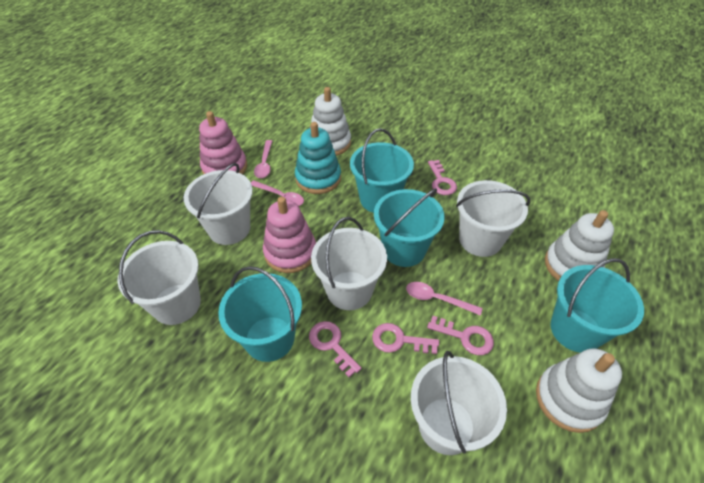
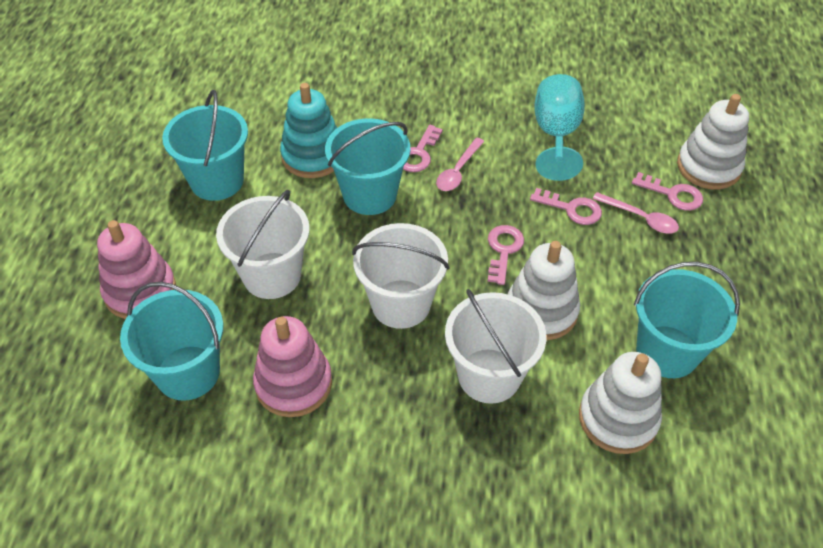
pink spoon: [251,180,304,206] [254,140,272,178] [406,282,483,316] = 3 -> [436,138,484,191] [592,192,679,234] = 2
turquoise goblet: none = 0 -> [534,74,585,181] = 1
white bucket: [117,230,201,325] [184,163,253,245] [311,217,387,310] [411,351,507,455] [456,180,530,257] = 5 -> [216,190,310,299] [352,223,449,329] [445,289,546,404] = 3

